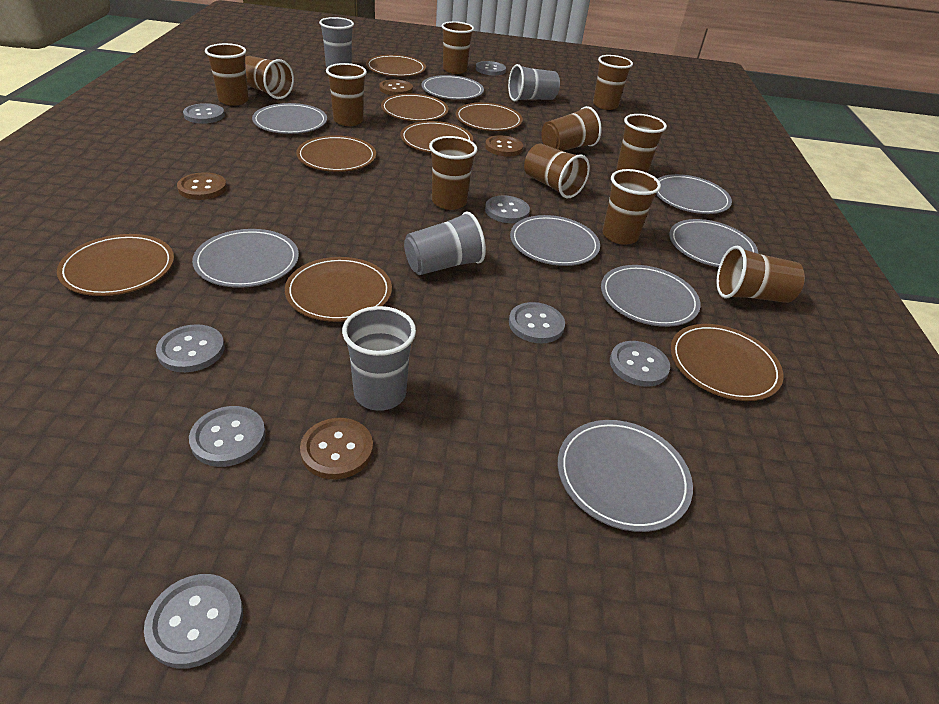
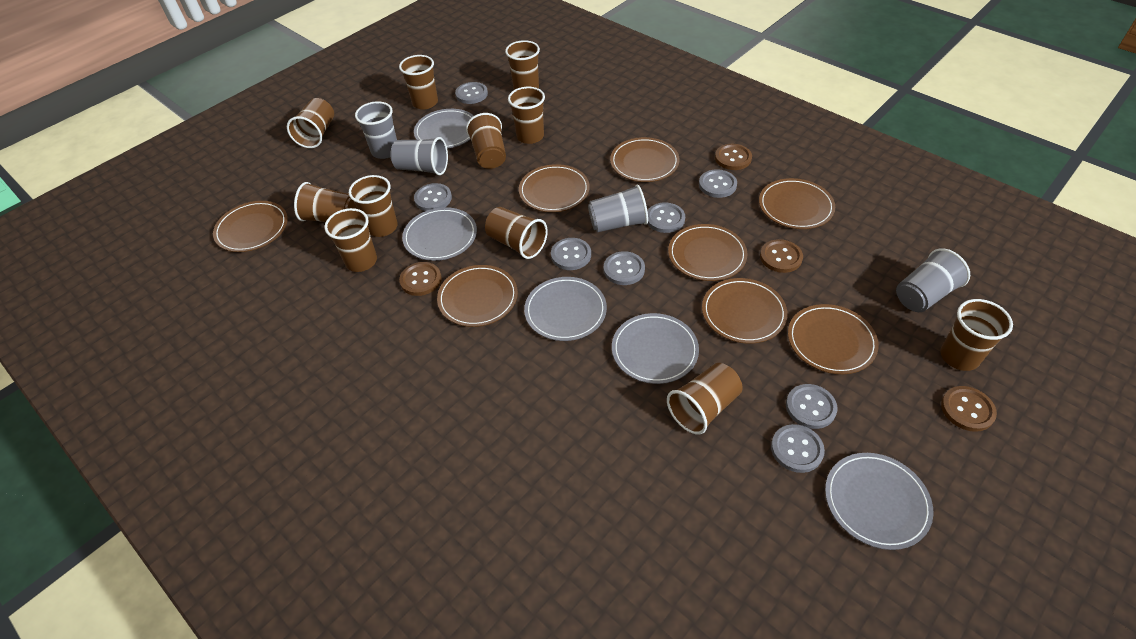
grey plate: [192,229,299,288] [252,103,327,134] [421,75,484,100] [510,215,600,266] [558,420,693,532] [601,265,701,327] [656,174,732,214] [669,219,758,267] = 8 -> [402,207,477,261] [414,109,474,148] [524,277,607,341] [612,313,699,384] [825,453,933,550] = 5

